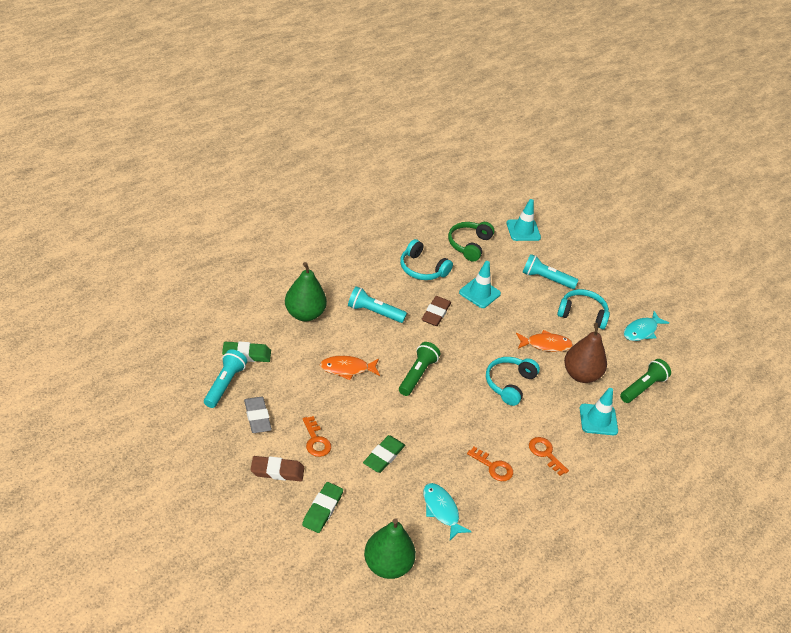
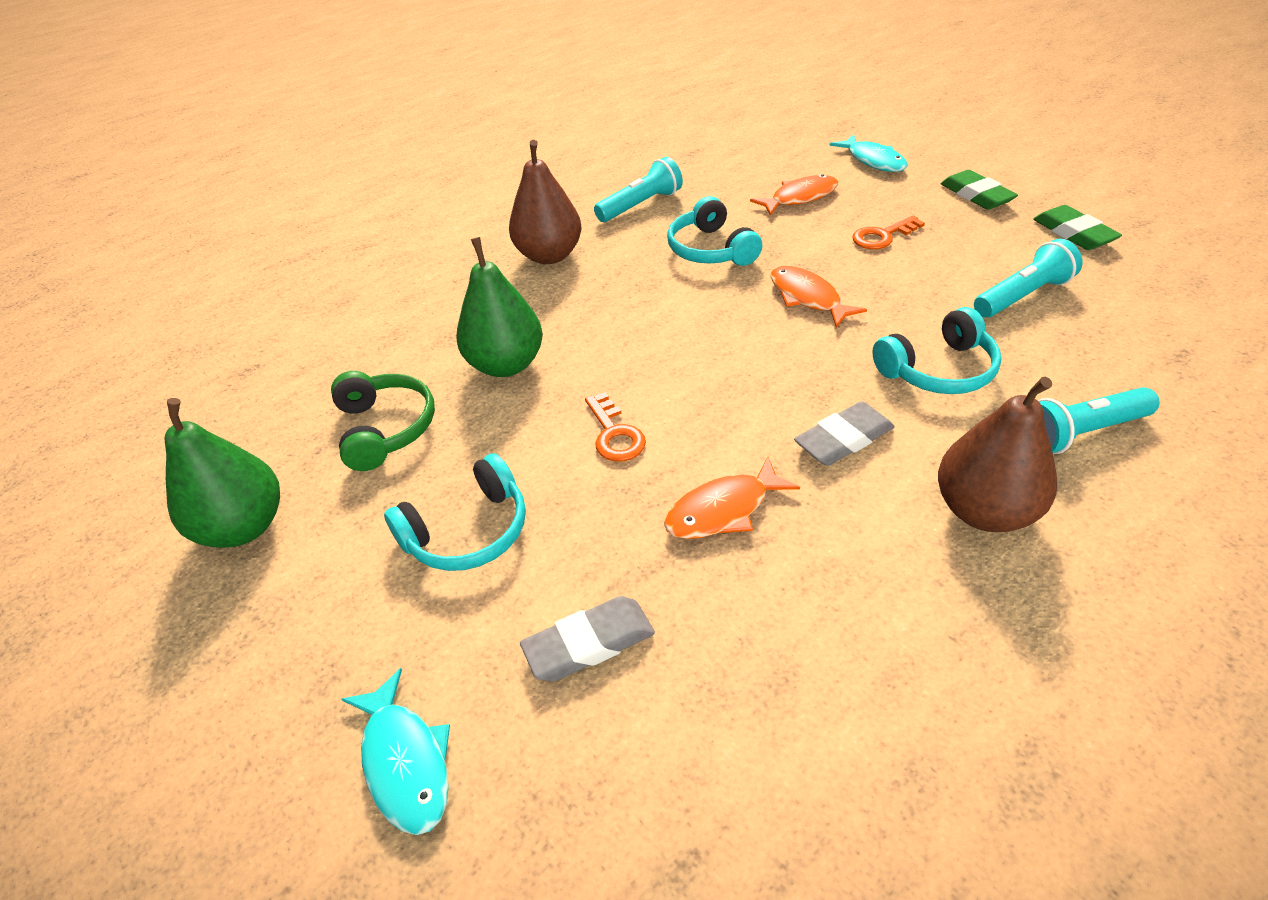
brown eraser: [250,456,304,481] [422,296,451,326] = 2 -> none = 0
brown pear: [564,323,607,383] = 1 -> [509,140,582,264] [938,377,1057,532] = 2
green eraser: [222,341,271,362] [302,482,343,533] [363,435,405,473] = 3 -> [941,170,1018,210] [1033,205,1122,250] = 2
green flashlight: [399,342,440,396] [620,359,671,403] = 2 -> none = 0
grey eraser: [244,397,272,433] = 1 -> [520,596,655,682] [794,401,895,466] = 2
orange fish: [320,356,380,380] [516,330,573,352] = 2 -> [664,456,800,539] [750,174,838,216] [770,266,867,328] = 3
orange key: [303,416,331,457] [467,447,513,481] [529,437,569,476] = 3 -> [585,392,646,462] [852,216,925,249] = 2
turquoise traffic cone: [459,261,501,308] [506,199,541,241] [580,388,618,435] = 3 -> none = 0

